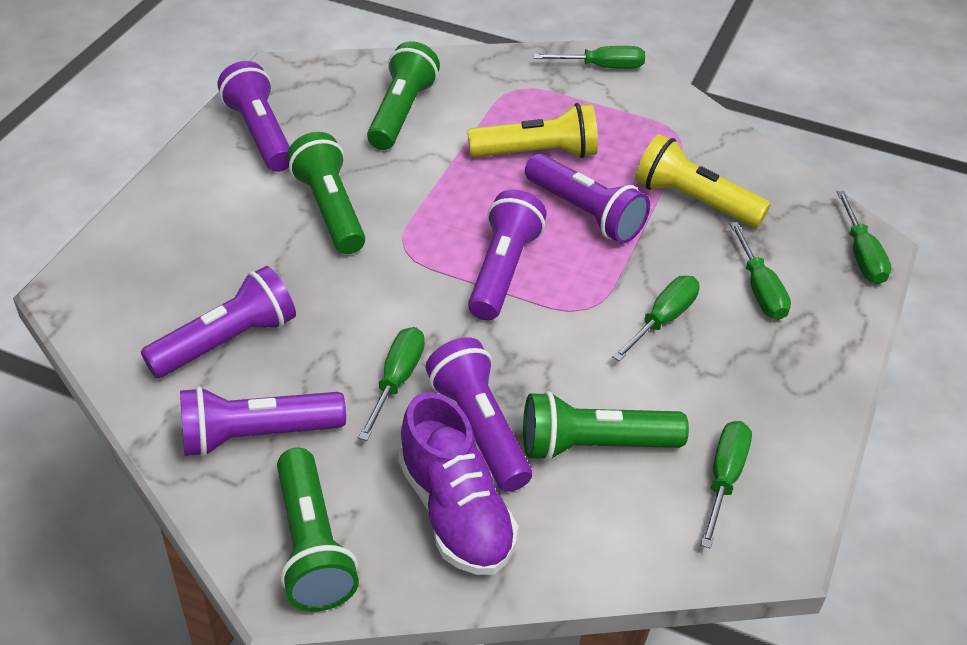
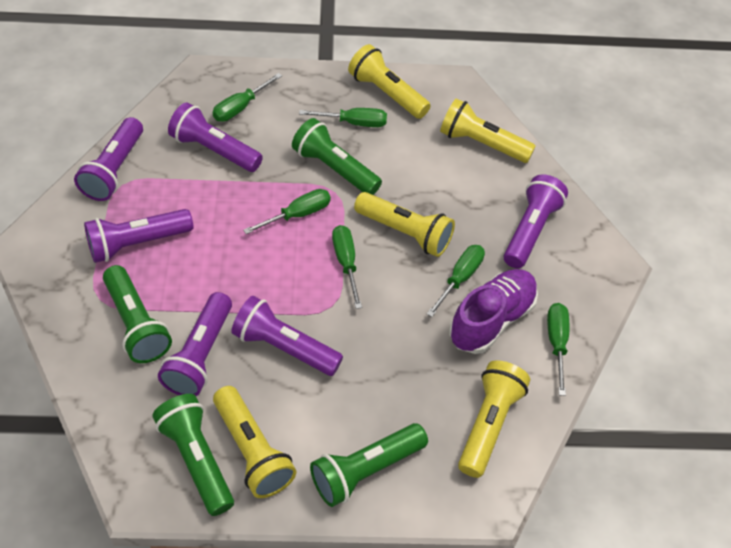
yellow flashlight: [467,103,598,158] [635,134,771,228] = 2 -> [213,386,296,498] [348,44,431,119] [354,192,455,257] [440,98,536,163] [458,360,530,478] = 5

